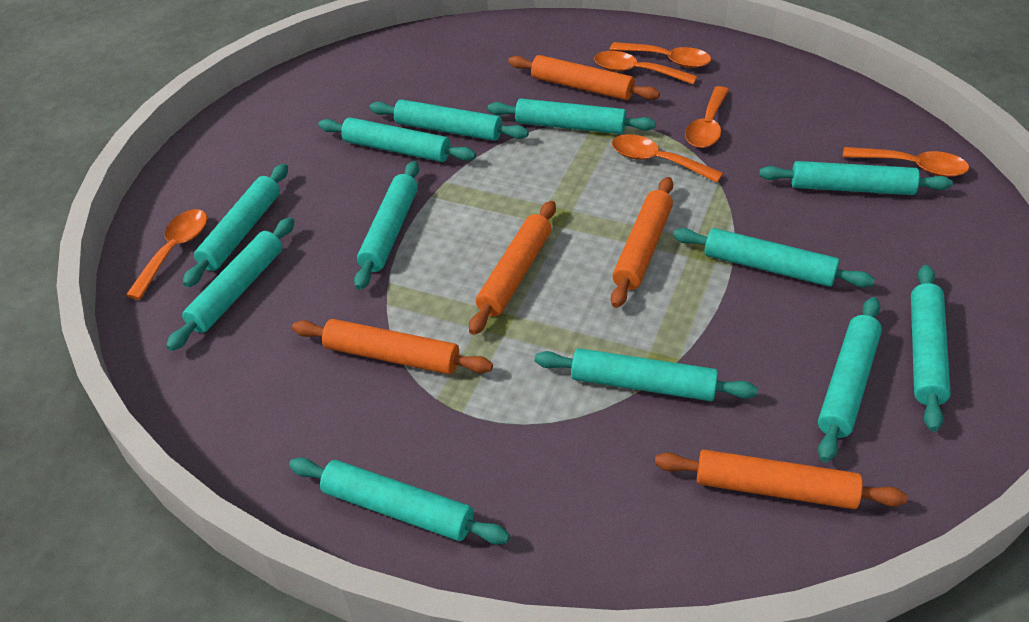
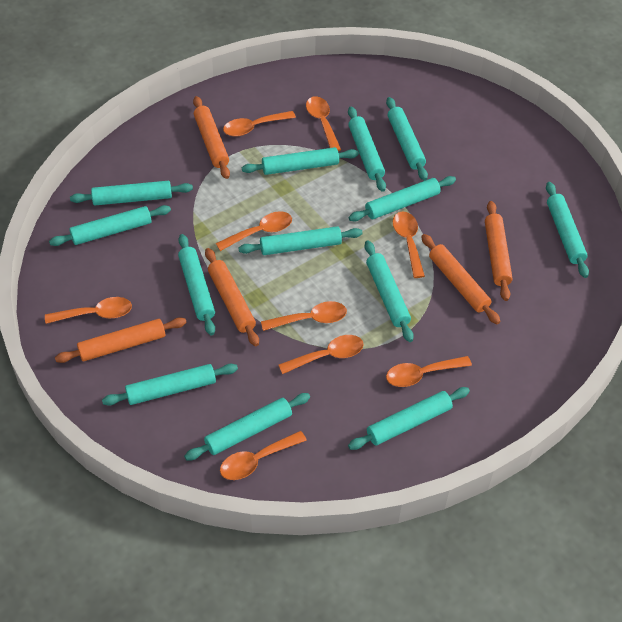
orange spoon: [126,209,207,300] [594,51,697,84] [610,42,711,68] [612,134,723,183] [685,86,729,148] [843,147,969,177] = 6 -> [45,297,132,324] [216,211,292,251] [220,431,307,480] [223,111,296,137] [261,301,347,331] [279,335,364,374] [306,96,341,151] [386,356,472,387] [393,212,425,278] = 9
turquoise rolling pin: [166,217,294,351] [183,164,288,287] [289,457,510,545] [318,117,476,162] [354,161,419,290] [370,99,529,141] [488,98,656,134] [535,348,758,401] [673,228,875,287] [759,161,953,195] [818,297,882,462] [911,265,951,432] = 12 -> [49,205,171,246] [70,181,193,205] [102,364,238,406] [178,234,215,335] [184,393,310,460] [238,226,363,255] [242,147,359,175] [348,107,386,192] [348,387,470,450] [349,176,456,221] [364,241,414,342] [386,97,428,181] [546,182,589,278] = 13

